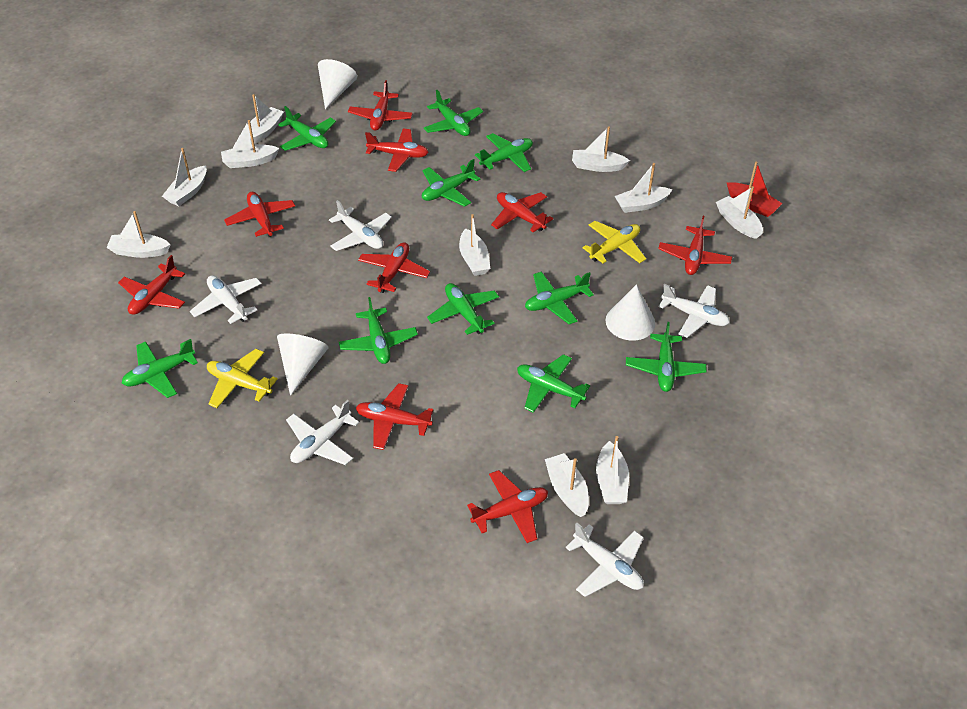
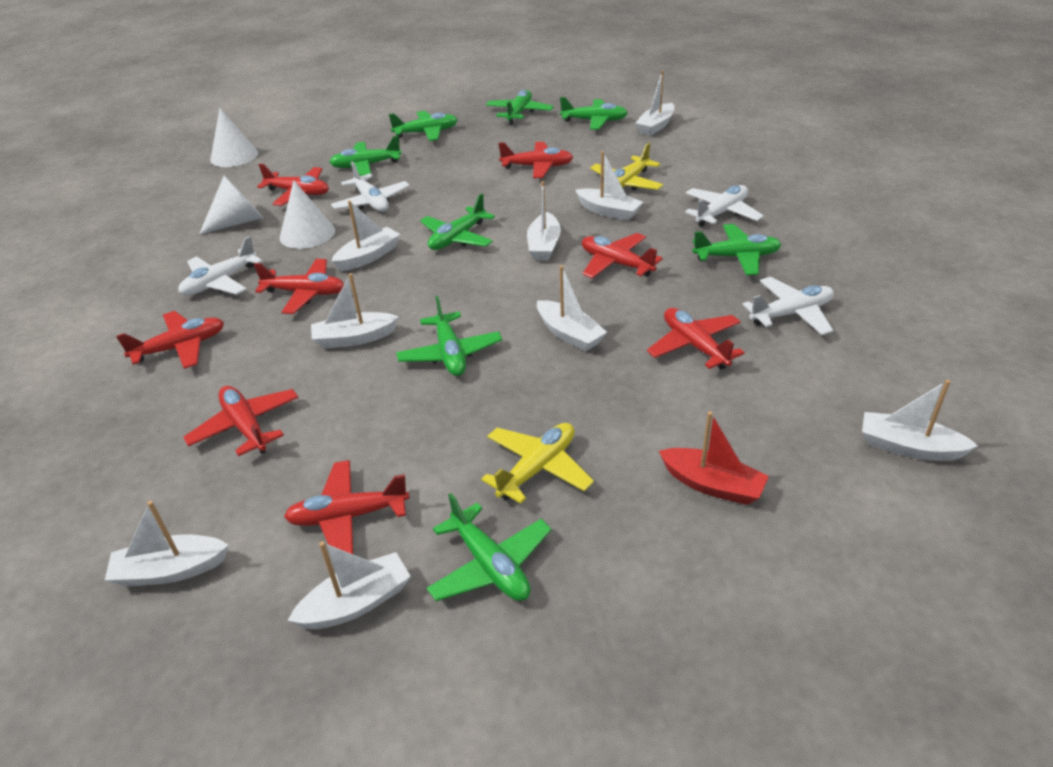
green plane: [122,339,198,398] [278,106,336,151] [339,297,418,364] [422,159,480,207] [424,90,483,136] [427,283,499,335] [475,133,533,172] [517,354,590,413] [525,271,594,324] [626,322,707,392] = 10 -> [329,136,402,176] [389,111,458,141] [396,296,502,376] [420,193,495,250] [427,493,551,601] [486,90,554,125] [560,97,628,130] [692,224,782,276] = 8
red plane: [118,255,185,315] [224,192,295,237] [348,80,413,131] [356,383,434,450] [358,242,430,293] [365,129,429,172] [467,470,548,543] [491,192,553,233] [658,216,732,275] = 9 -> [116,311,224,369] [183,386,299,456] [254,259,344,314] [257,163,329,206] [284,460,410,554] [498,142,573,178] [582,233,663,278] [647,308,745,370] = 8
white boat: [106,211,171,258] [162,148,207,206] [221,120,279,168] [248,94,284,145] [459,214,490,276] [545,453,589,517] [572,126,630,172] [596,436,629,504] [615,163,672,213] [716,186,763,239] = 10 -> [105,501,228,587] [287,541,411,629] [311,273,399,349] [331,201,400,271] [527,181,561,261] [537,265,607,351] [575,151,643,221] [635,71,675,136] [862,380,978,461] = 9
white plane: [190,275,262,324] [286,400,359,465] [329,200,392,251] [565,523,644,597] [658,284,730,338] = 5 -> [179,236,263,295] [331,161,410,212] [685,185,764,227] [743,277,834,335] = 4

